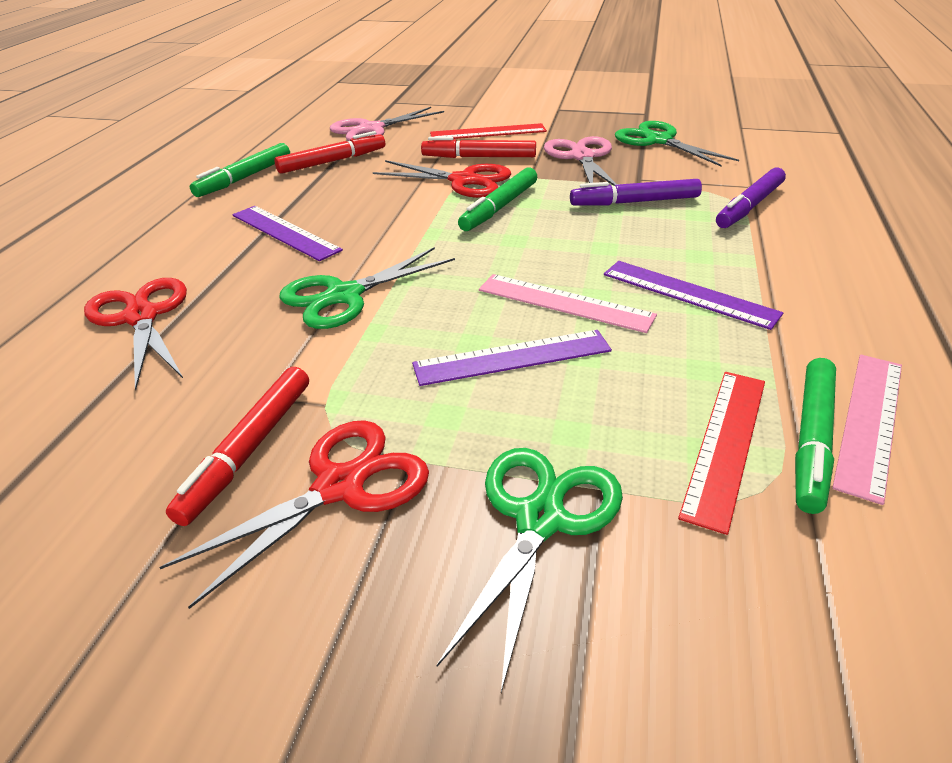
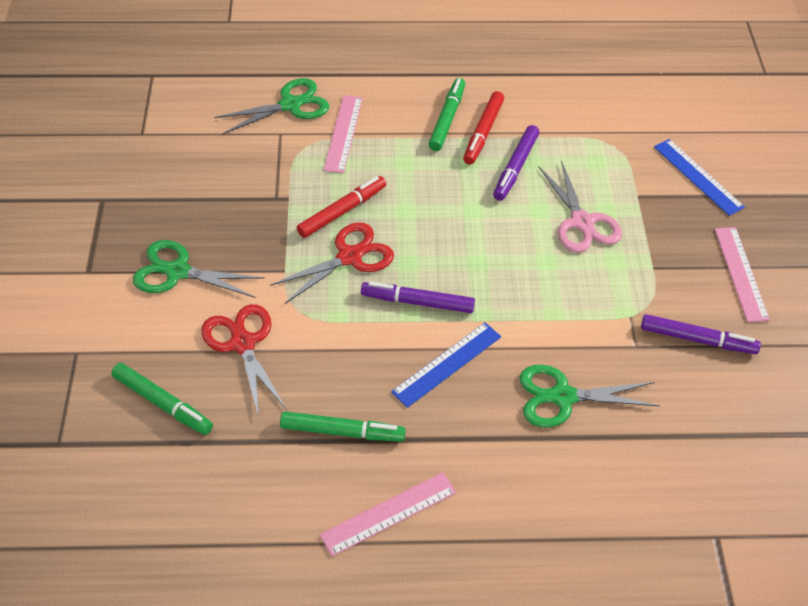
blue ruler: none = 0 -> [391,322,501,408] [654,139,745,216] = 2
pink ruler: [479,274,657,333] [832,355,902,505] = 2 -> [320,472,456,556] [323,95,363,173] [715,227,770,322] = 3
pink scissors: [330,107,444,141] [544,136,617,186] = 2 -> [539,160,622,253] = 1
purple marker: [570,179,702,206] [716,167,786,228] = 2 -> [361,282,475,313] [493,125,539,201] [641,314,761,354] = 3
purple ruler: [232,206,343,261] [412,330,612,386] [604,261,783,330] = 3 -> none = 0
red marker: [166,367,309,526] [275,131,385,174] [421,137,536,158] = 3 -> [297,176,386,238] [463,91,504,165] = 2
red ruler: [430,123,547,139] [678,372,765,535] = 2 -> none = 0
red scissors: [84,278,187,390] [160,420,429,609] [373,160,511,198] = 3 -> [201,304,287,418] [270,222,394,304] = 2

